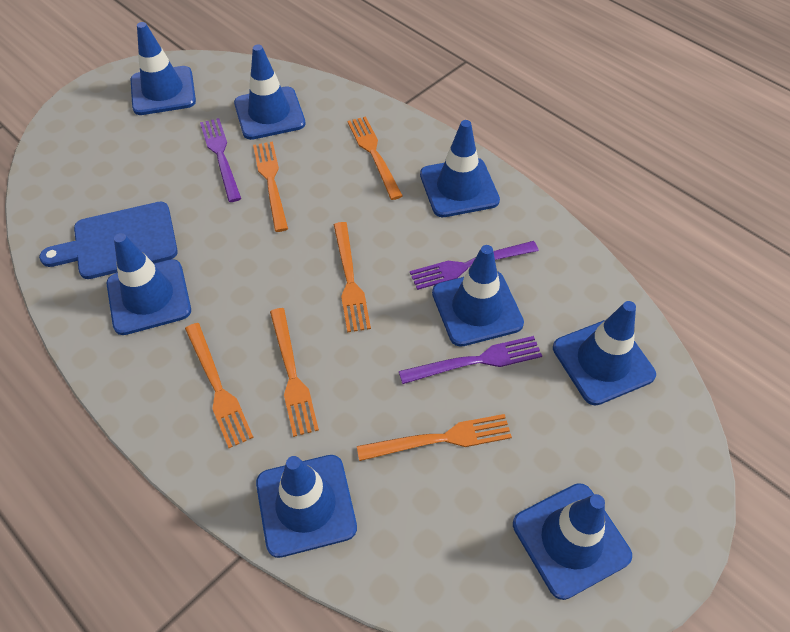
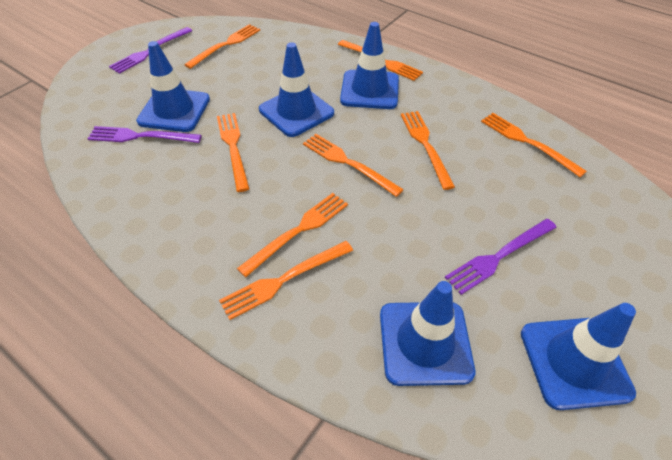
blue cutting board: [39,202,178,279] = 1 -> none = 0
blue traffic cone: [107,233,191,335] [131,22,196,115] [234,45,306,140] [256,455,357,558] [420,120,500,217] [432,245,524,347] [513,483,632,600] [553,301,656,405] = 8 -> [136,41,210,132] [259,42,334,137] [340,22,399,109] [380,281,475,386] [521,303,636,410] = 5
orange fork: [185,323,254,448] [253,142,288,232] [270,308,319,437] [334,222,371,333] [347,116,403,200] [357,414,512,461] = 6 -> [184,24,260,69] [217,113,249,192] [219,241,353,320] [237,193,348,277] [303,134,404,197] [338,40,423,81] [401,111,455,190] [481,113,587,177] = 8

